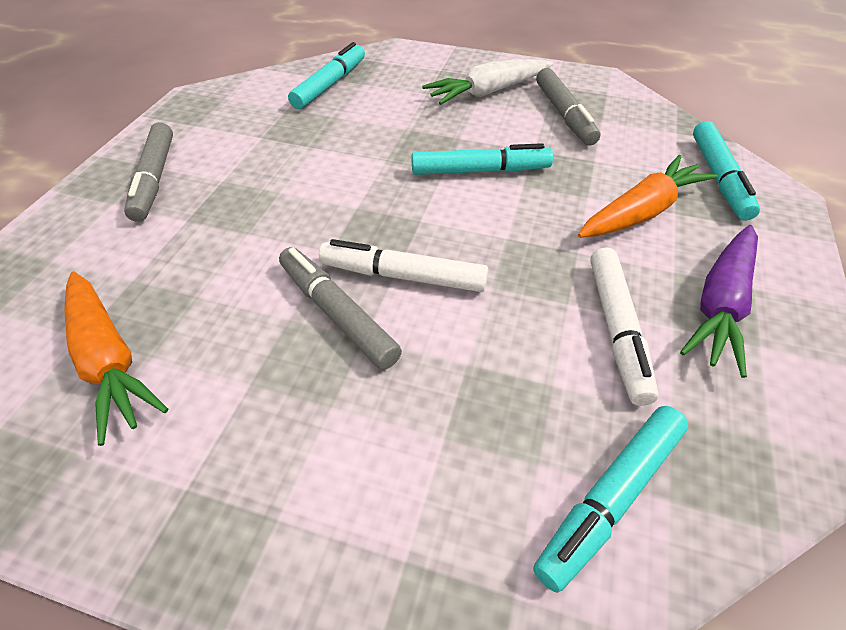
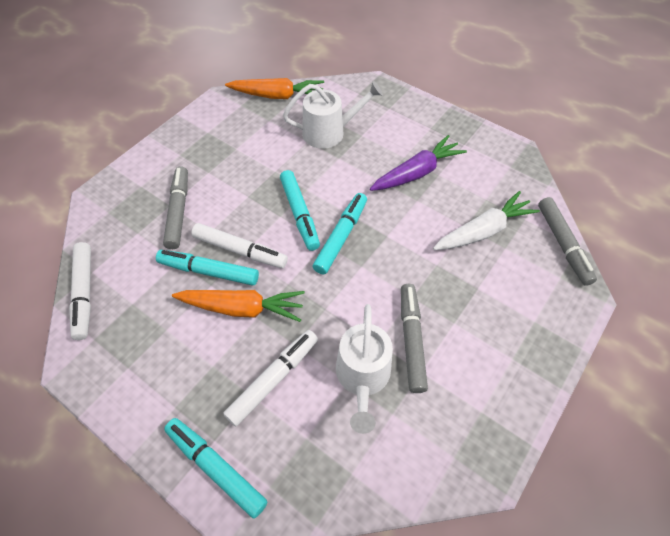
white marker: [319,239,489,292] [590,247,659,406] = 2 -> [69,242,91,340] [191,223,288,268] [223,330,318,426] = 3
white watering can: none = 0 -> [283,81,383,149] [336,304,393,434] = 2

